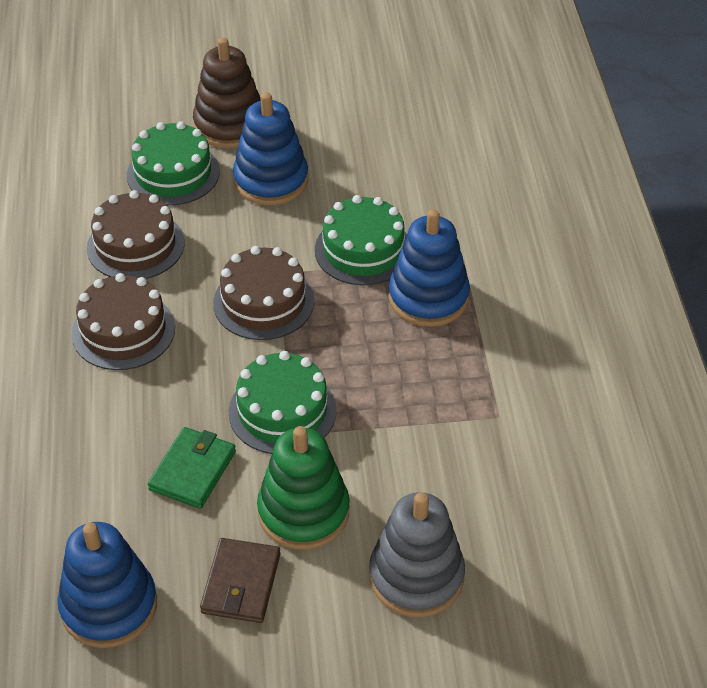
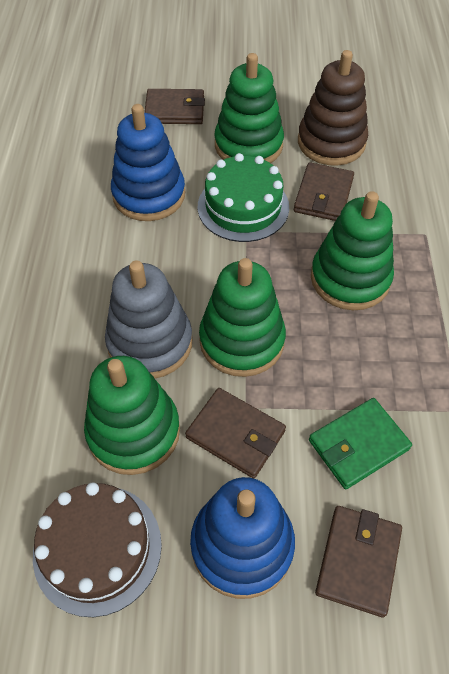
blue stacking toy: [57,522,157,648] [233,92,308,205] [388,209,470,327] = 3 -> [111,104,185,221] [190,477,295,599] = 2
brown cake: [72,273,175,370] [87,190,184,279] [213,246,314,340] = 3 -> [33,482,162,617] = 1
brown wallet: [200,538,280,623] = 1 -> [144,89,205,124] [185,388,286,479] [294,162,354,221] [315,506,402,618] = 4
green cake: [127,121,220,206] [229,351,337,454] [315,195,407,285] = 3 -> [198,153,289,242] = 1
green stacking toy: [257,426,350,550] = 1 -> [84,356,180,475] [199,258,286,377] [214,53,284,163] [311,191,394,310] = 4

